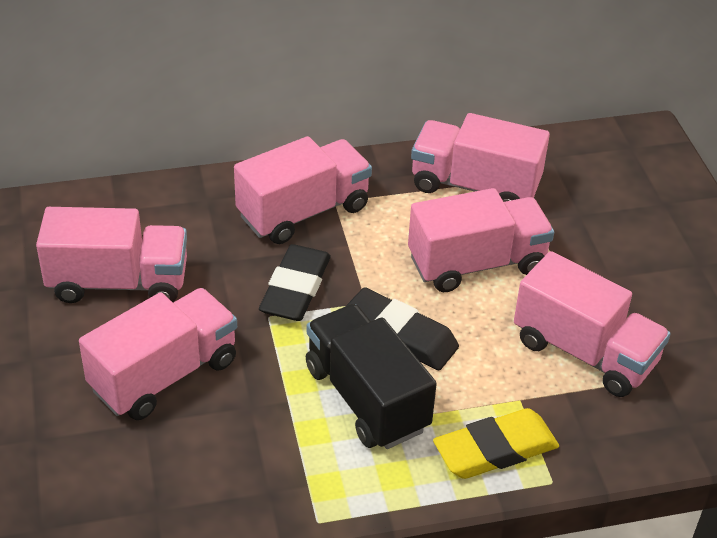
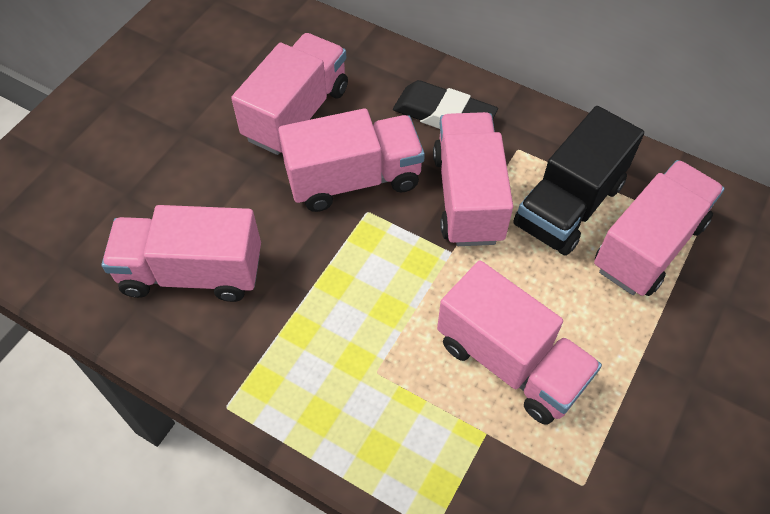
black eraser: [259,244,331,321] [346,287,459,370] = 2 -> [393,80,498,129] = 1
yellow eraser: [433,408,559,479] = 1 -> none = 0

